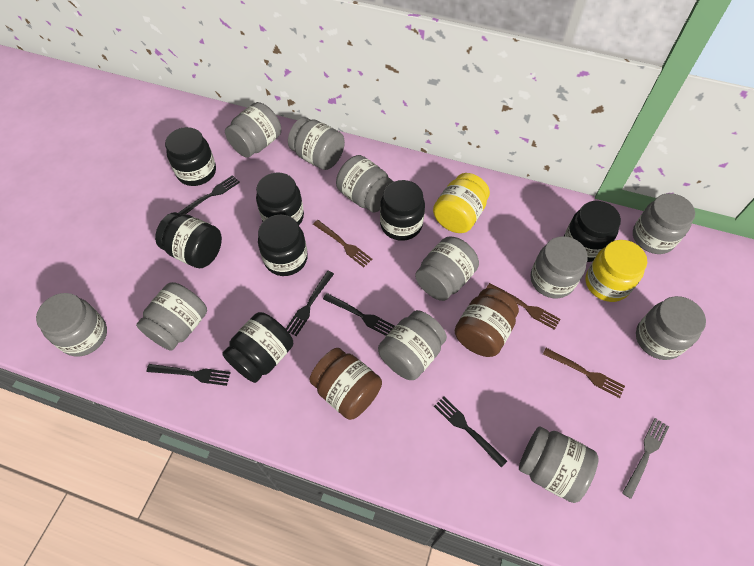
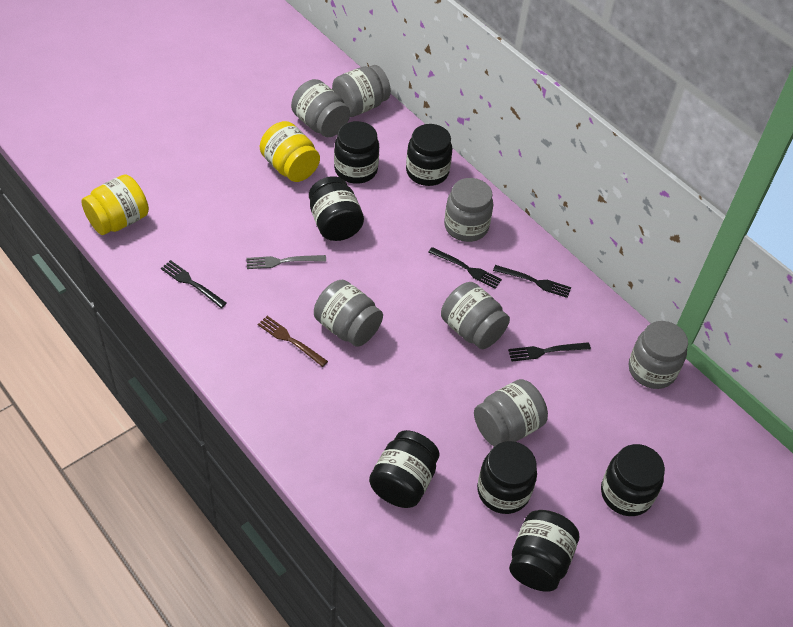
black fork: [146,364,231,386] [178,175,240,215] [286,271,334,336] [323,293,395,336] [434,397,507,468] = 5 -> [161,260,227,308] [429,247,502,289] [493,265,571,298] [508,342,591,361] = 4
brown fork: [313,220,372,267] [486,283,560,330] [543,348,625,398] = 3 -> [258,316,328,367] = 1
brown jar: [309,348,382,420] [454,288,519,357] = 2 -> none = 0
grey jar: [36,293,107,357] [136,282,207,351] [225,102,281,158] [288,117,345,170] [336,155,394,212] [378,310,447,380] [415,236,479,301] [519,426,599,503] [530,236,588,298] [633,193,695,254] [636,296,706,360] = 11 -> [291,79,350,137] [314,280,383,347] [332,65,391,117] [441,282,510,349] [444,178,493,242] [474,379,548,446] [629,321,688,389] = 7

